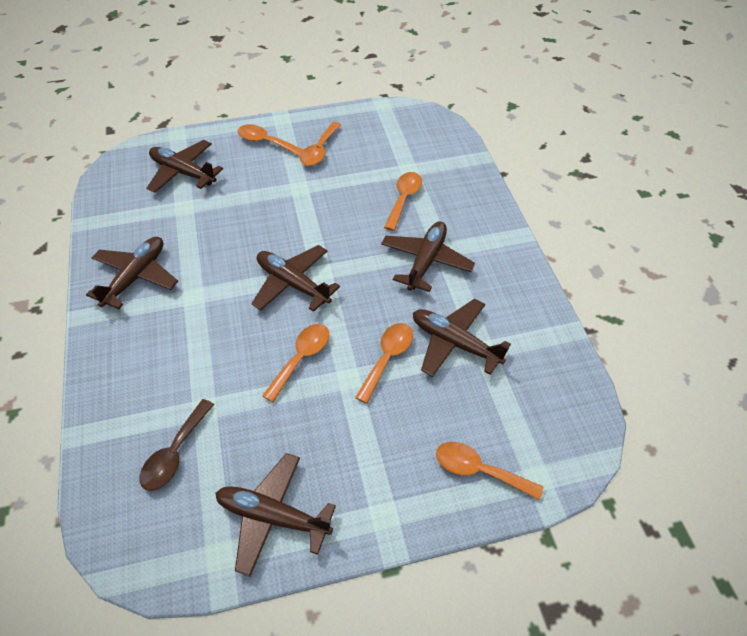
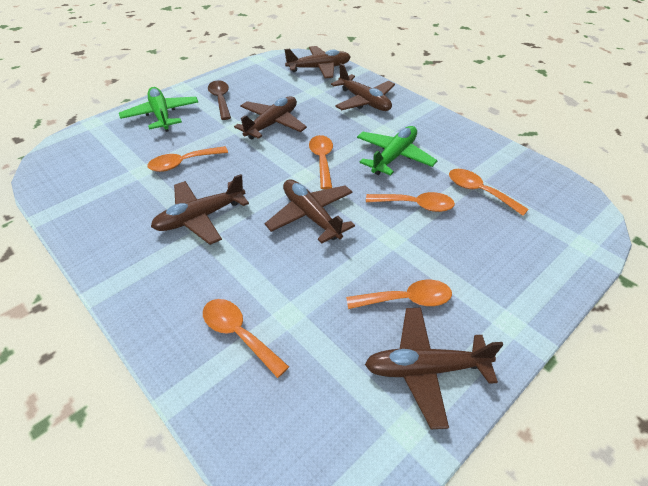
green plane: none = 0 -> [119,87,198,132] [357,126,438,176] = 2

